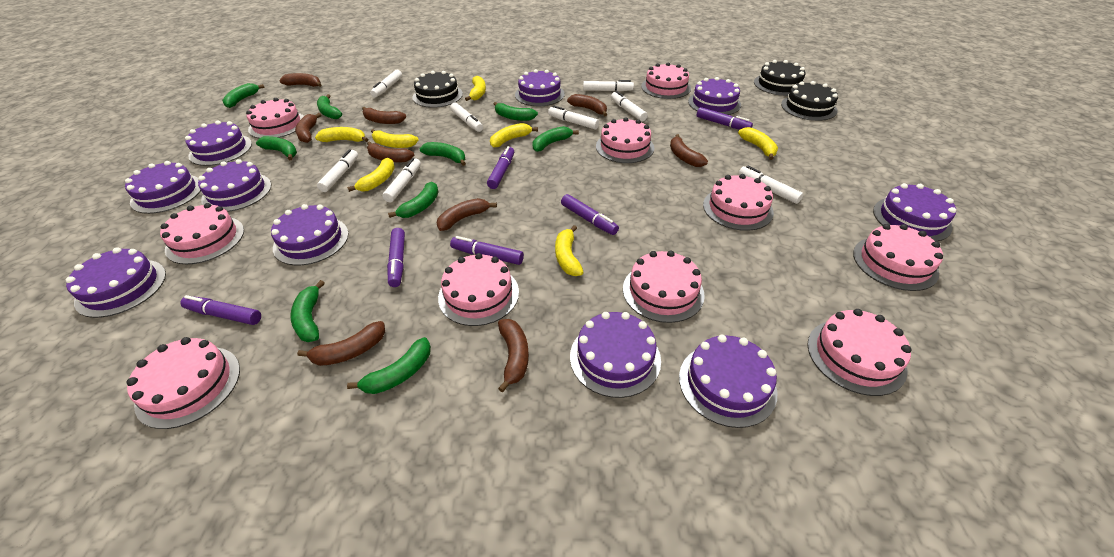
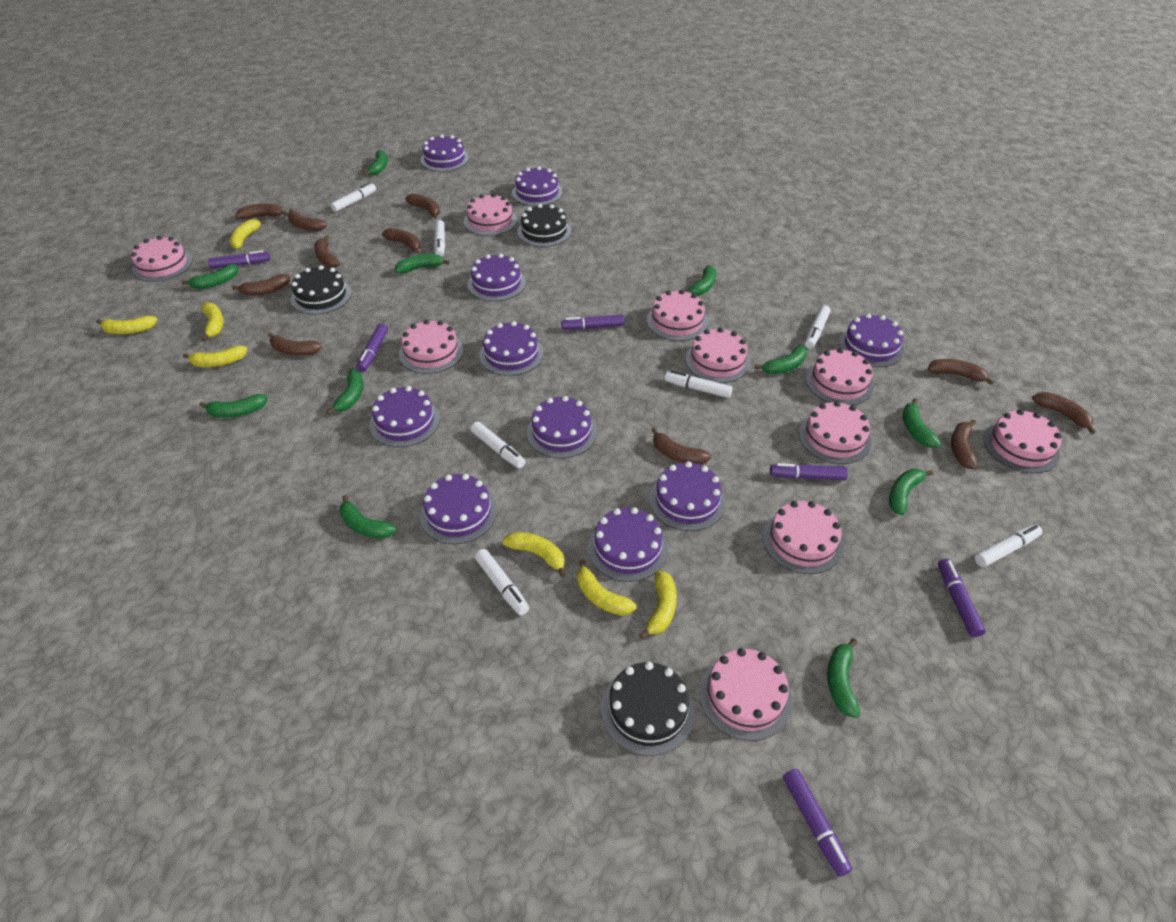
brown banana: [279,73,322,87] [295,113,321,143] [297,321,385,366] [362,107,406,124] [367,141,414,163] [437,198,497,231] [498,319,529,392] [567,94,607,117] [670,134,708,167] = 9 -> [232,274,290,296] [235,203,288,220] [268,333,322,356] [288,209,327,231] [314,236,340,268] [382,228,421,254] [405,193,440,219] [651,427,711,465] [928,359,994,385] [951,420,978,469] [1032,392,1096,434] = 11
green banana: [222,83,265,108] [256,136,297,160] [291,280,325,342] [317,94,342,119] [347,337,431,394] [388,182,439,218] [419,142,466,166] [494,102,538,121] [533,126,579,152] = 9 -> [181,264,239,289] [199,394,268,418] [326,369,363,415] [339,495,396,539] [363,150,388,176] [395,254,450,274] [684,265,716,296] [755,345,807,374] [827,638,860,718] [889,469,933,515] [903,399,941,448] = 11
white marker: [317,149,358,192] [370,70,402,98] [382,158,421,202] [450,103,483,132] [548,106,599,129] [583,80,634,92] [611,91,648,121] [739,165,803,204] = 8 -> [330,182,376,212] [434,220,445,257] [471,422,526,469] [475,549,529,616] [665,370,733,398] [805,305,831,349] [975,524,1042,567] = 7

